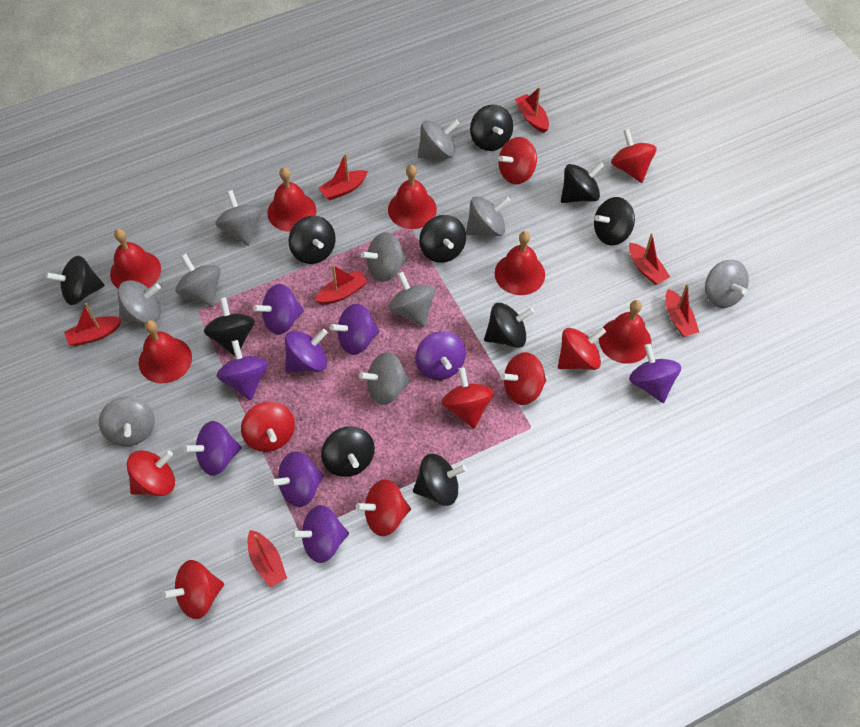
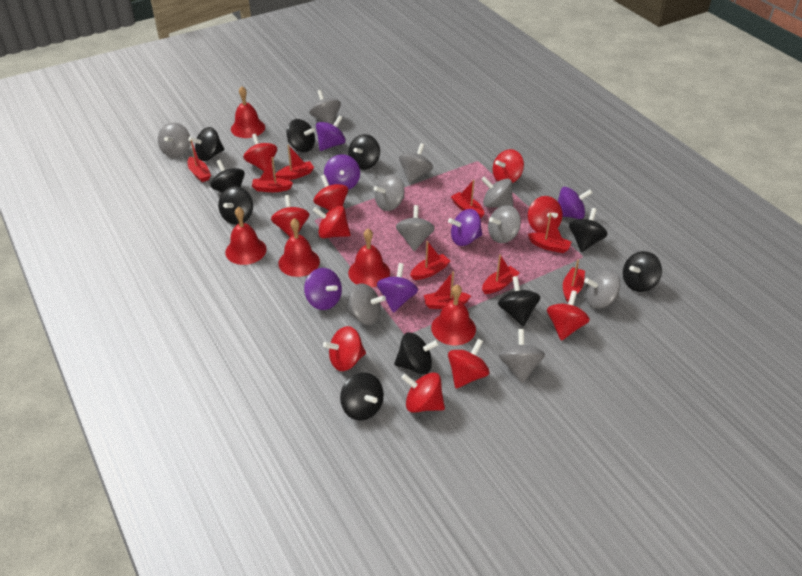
purple spinning top: [184,421,242,476] [216,340,268,400] [253,284,304,335] [270,452,324,507] [285,329,328,373] [291,505,349,563] [330,303,380,355] [415,331,466,380] [629,344,681,403] = 9 -> [304,268,342,310] [316,115,346,151] [324,154,360,190] [377,263,418,313] [448,209,483,246] [558,187,593,219] = 6
red bell: [110,229,161,288] [139,320,192,383] [267,167,316,232] [388,165,437,229] [495,231,545,295] [599,300,651,364] = 6 -> [225,207,267,265] [231,86,265,138] [278,218,320,277] [348,229,390,287] [431,284,476,345] = 5
red boat: [64,303,122,346] [247,530,287,588] [315,265,368,304] [319,153,368,200] [515,87,549,133] [629,233,670,285] [665,284,699,337] = 7 -> [188,140,211,182] [252,157,293,192] [275,145,314,180] [410,241,450,280] [424,271,471,309] [451,180,484,219] [482,255,520,294] [528,213,572,253] [563,259,585,302] = 9
red spinning top: [127,450,175,496] [162,560,224,619] [241,402,295,452] [356,479,411,536] [442,367,494,429] [498,137,537,184] [500,352,546,405] [558,327,606,370] [611,129,657,183] = 9 -> [243,133,277,171] [271,195,309,237] [313,175,348,211] [313,206,351,239] [323,326,366,371] [401,372,445,413] [448,339,490,389] [493,149,524,183] [528,196,563,233] [547,290,590,341] = 10

